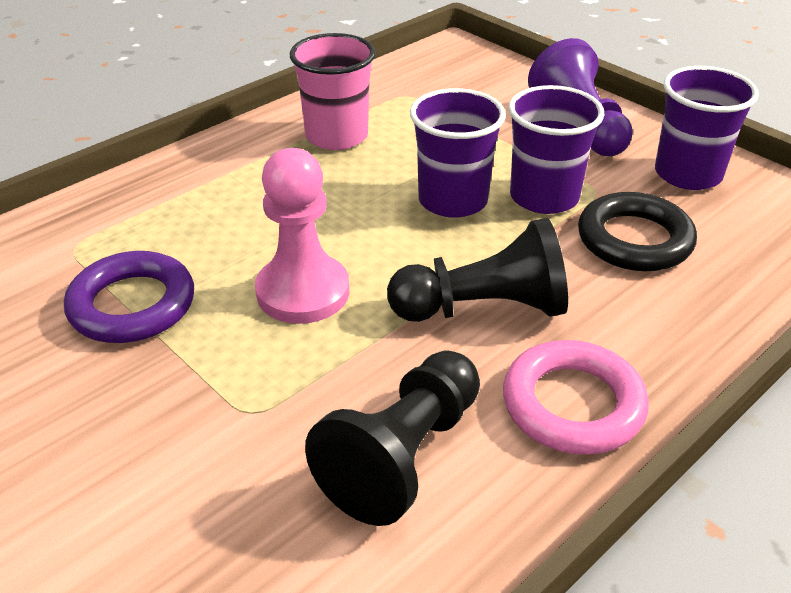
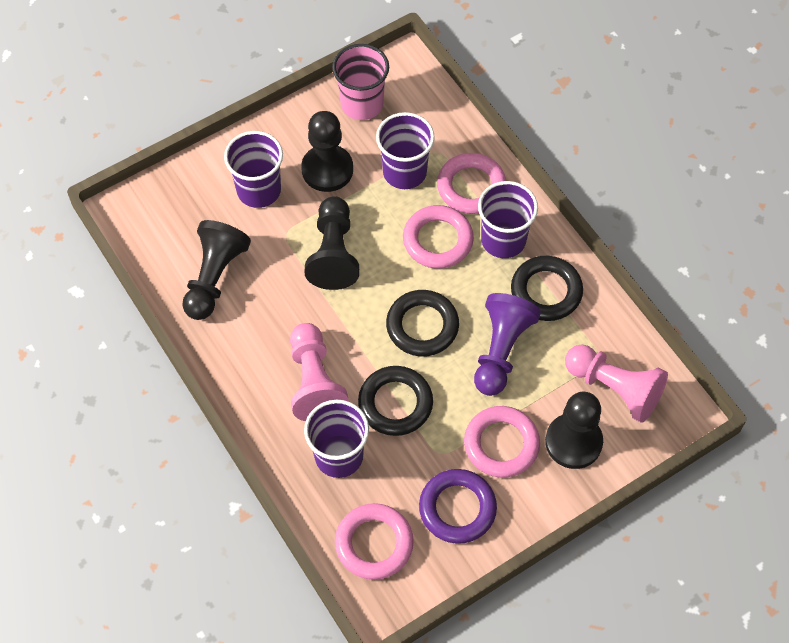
black pawn: [305,351,480,526] [387,218,568,322] = 2 -> [182,220,251,320] [301,111,353,192] [305,196,359,290] [545,392,603,469] = 4
black ring: [578,192,697,271] = 1 -> [358,366,433,436] [386,290,459,356] [511,256,583,321] = 3
pink pawn: [255,148,349,324] = 1 -> [290,323,349,421] [565,344,668,423] = 2
pink ring: [503,340,649,455] = 1 -> [335,503,414,580] [403,205,474,269] [437,153,506,214] [464,406,540,478] = 4
purple cup: [410,88,506,218] [508,85,605,214] [655,66,759,190] = 3 -> [224,131,283,208] [304,400,369,478] [376,112,435,189] [478,181,538,258] = 4

